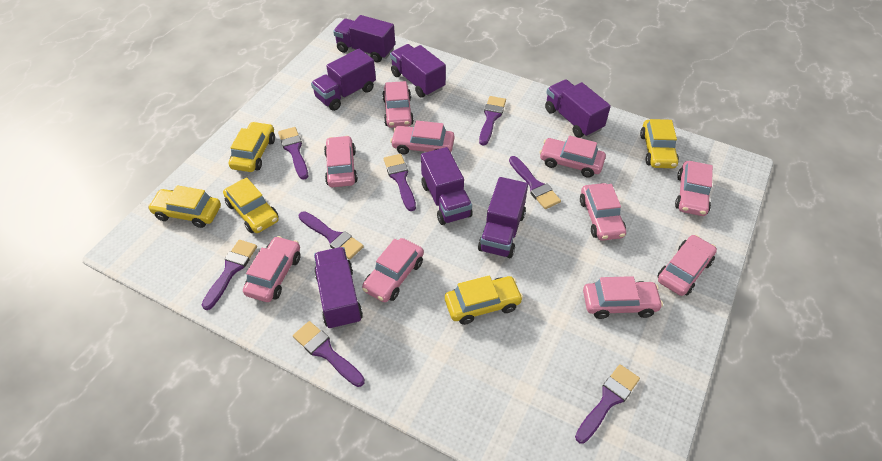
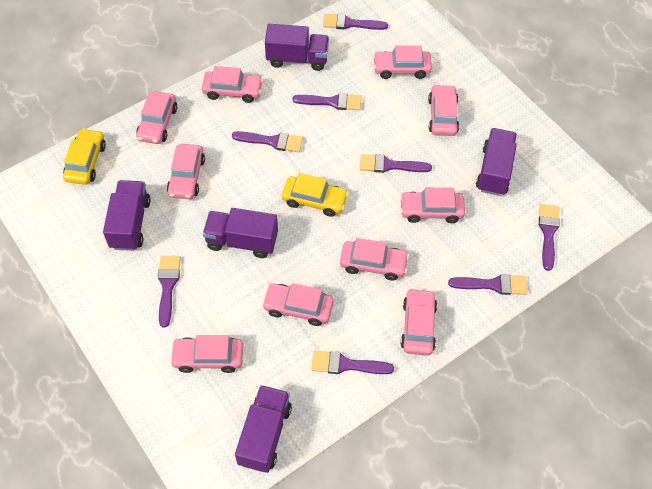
purple truck: [311,49,376,111] [314,247,363,330] [333,15,395,63] [390,44,446,98] [421,147,472,225] [478,177,528,258] [545,79,611,138] = 7 -> [103,180,151,251] [203,208,278,258] [235,385,292,473] [265,24,329,71] [476,128,517,196] = 5
yellow car: [148,185,221,228] [223,177,279,233] [229,122,275,172] [445,276,523,325] [640,119,679,168] = 5 -> [63,129,106,185] [282,173,349,217] = 2

